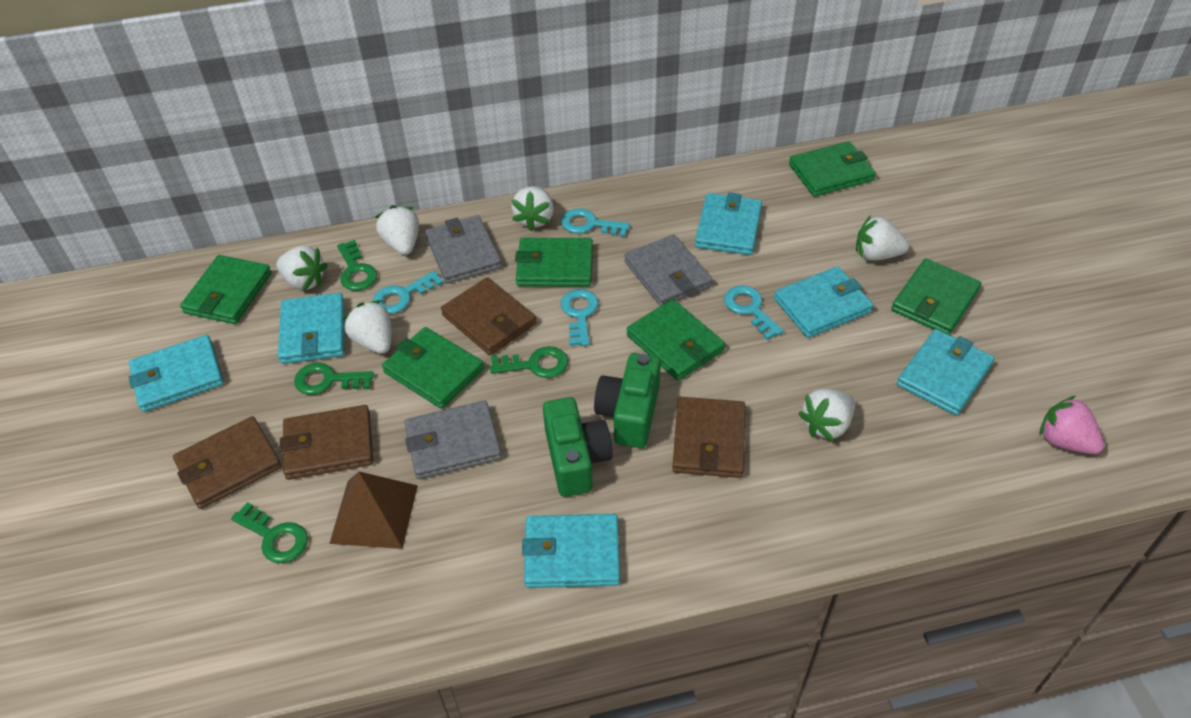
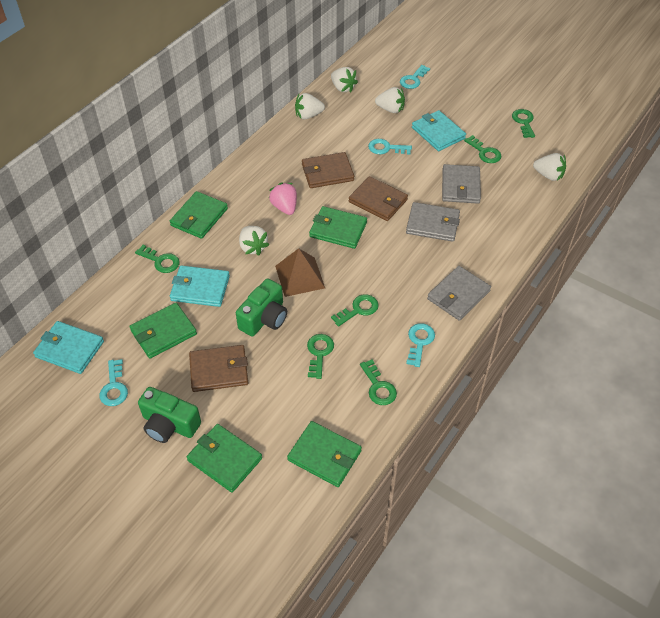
brown wallet: [173,416,282,509] [280,405,373,480] [441,277,537,355] [672,397,745,478] = 4 -> [189,345,248,392] [302,152,354,188] [349,176,408,221] = 3
green key: [231,502,308,563] [294,363,374,395] [337,240,377,291] [490,346,568,378] = 4 -> [135,245,180,273] [307,334,334,379] [331,294,379,327] [360,359,397,405] [464,135,501,163] [512,109,535,138] = 6
green wallet: [180,255,272,324] [382,327,484,409] [515,238,593,286] [627,299,725,381] [789,141,876,196] [891,259,981,335] = 6 -> [129,303,197,359] [170,191,228,239] [187,424,262,493] [287,421,362,487] [309,206,367,249] = 5
turquoise wallet: [129,335,224,412] [278,293,344,364] [522,514,620,588] [695,192,762,255] [774,266,873,338] [897,329,994,416] = 6 -> [33,321,104,374] [170,265,230,307] [412,110,466,151] = 3
white strawberry: [276,246,328,291] [342,300,391,354] [375,205,419,255] [511,186,554,231] [798,389,855,441] [856,215,909,261] = 6 -> [239,226,270,256] [295,93,325,119] [331,67,358,93] [375,87,405,113] [533,153,566,181] = 5

